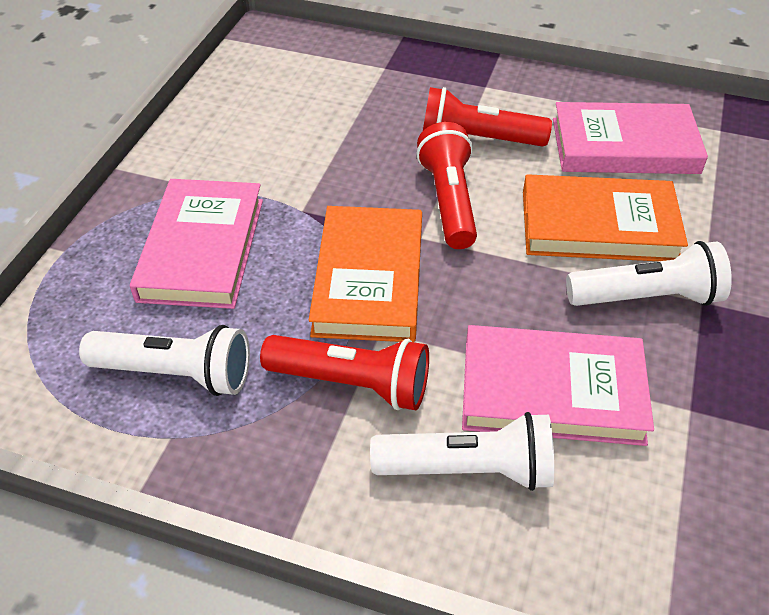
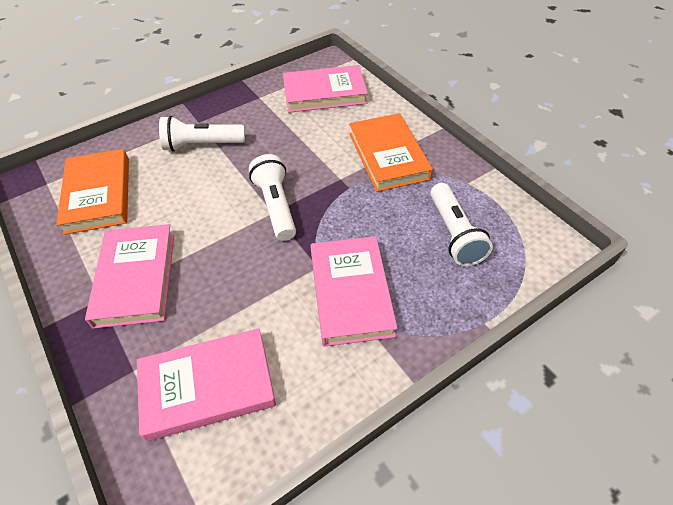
pink book: [130,179,263,309] [462,325,654,446] [553,102,708,174] = 3 -> [85,224,174,329] [137,328,276,441] [283,65,368,113] [310,236,397,347] = 4
red flashlight: [260,335,429,410] [416,122,477,249] [423,87,552,147] = 3 -> none = 0

